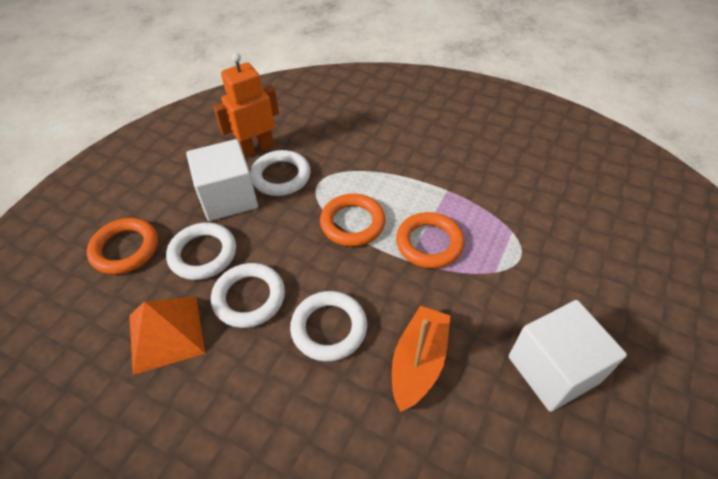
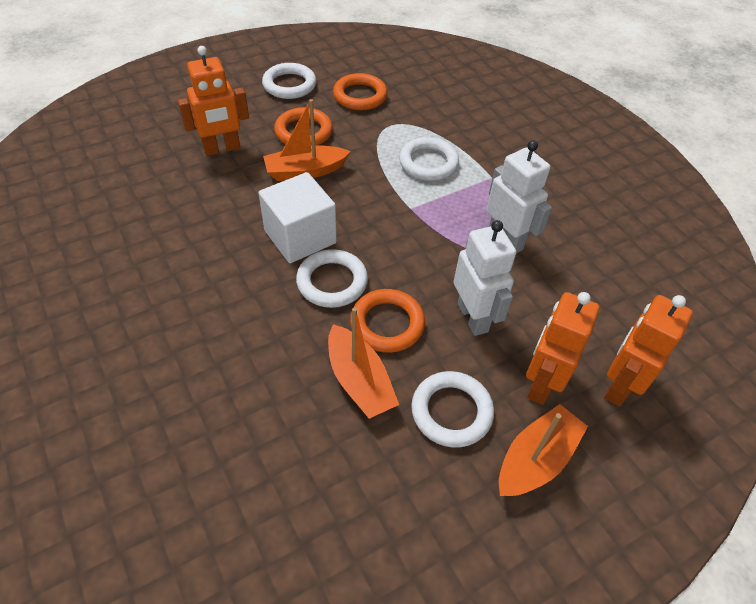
orange boat: [392,306,450,412] = 1 -> [263,99,351,181] [328,307,399,419] [499,404,588,496] = 3
orange pyramid: [129,297,205,375] = 1 -> none = 0
orange robot: [213,53,279,158] = 1 -> [178,46,249,156] [526,292,600,405] [604,295,693,407] = 3
white cube: [186,139,258,221] [509,300,627,412] = 2 -> [259,172,337,263] = 1
white robot: none = 0 -> [454,220,516,336] [486,140,552,253] = 2

